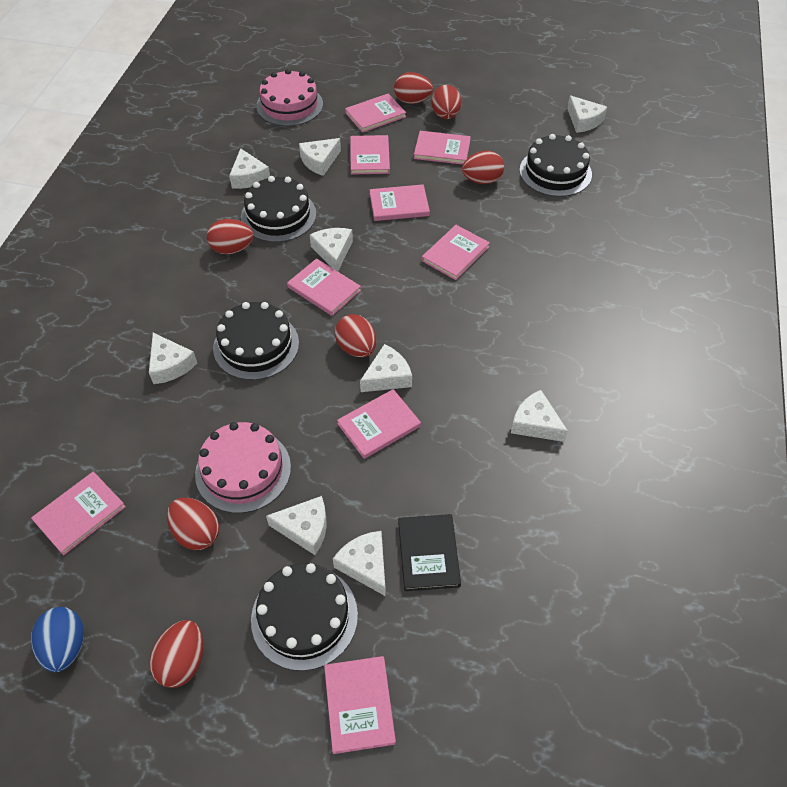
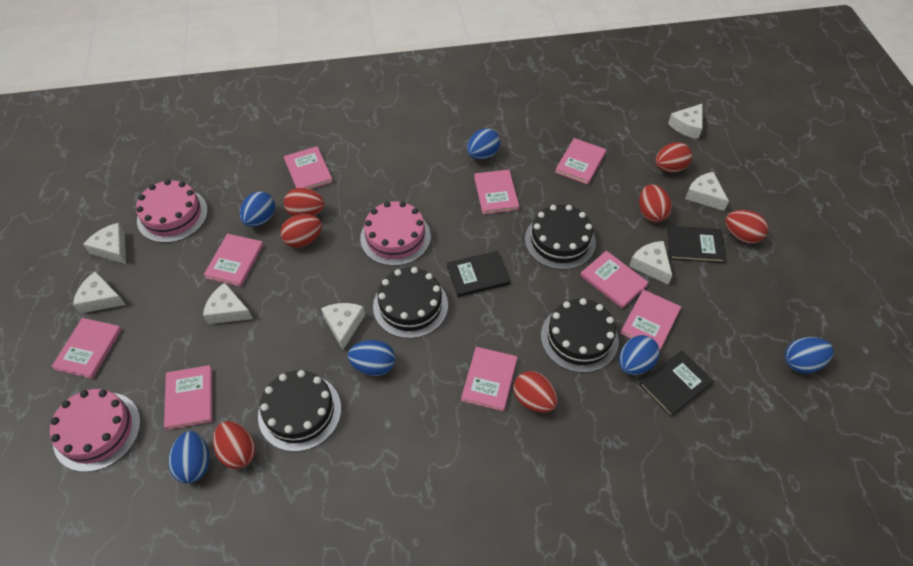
black book: [398,514,461,591] = 1 -> [447,251,510,297] [639,351,714,417] [667,226,726,263] = 3
blue egg: [31,607,84,672] = 1 -> [168,431,209,483] [240,191,275,227] [348,340,395,376] [467,128,500,160] [619,335,660,375] [785,337,834,374] = 6
pink cake: [195,422,291,513] [256,69,323,126] = 2 -> [50,389,141,472] [136,179,208,243] [360,201,431,266] = 3
white cheese: [149,333,197,384] [229,148,270,189] [266,496,327,555] [299,138,341,176] [310,228,353,271] [333,531,386,596] [360,344,412,392] [511,390,568,442] [567,95,607,133] = 9 -> [73,272,125,314] [83,223,126,264] [203,283,253,324] [321,303,365,350] [629,241,672,285] [668,103,703,139] [685,172,729,211] = 7

